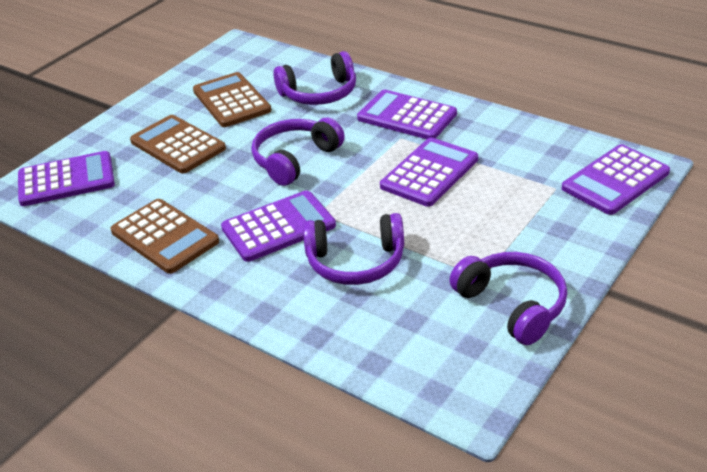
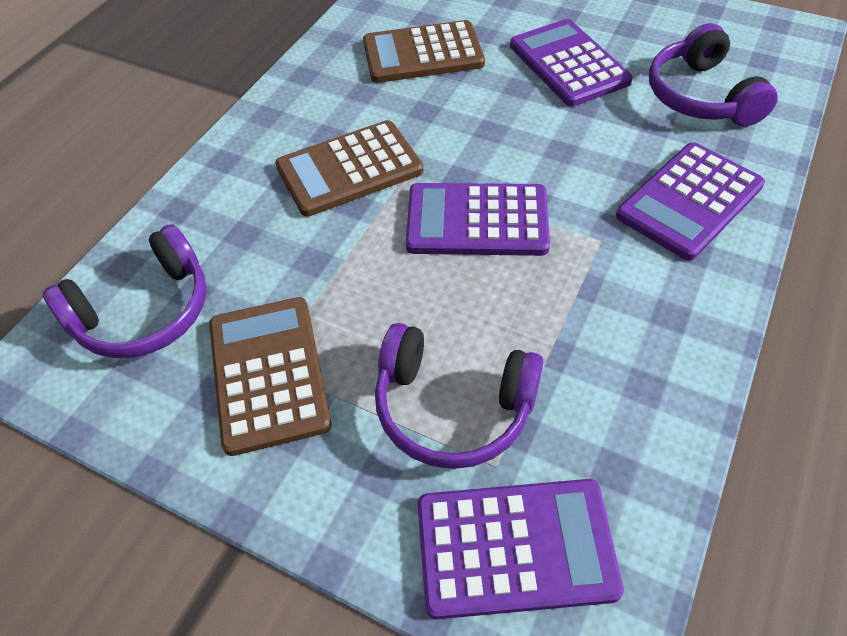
purple calculator: [18,151,115,206] [221,190,336,262] [357,90,457,139] [380,137,478,207] [562,144,670,215] = 5 -> [406,183,550,256] [418,479,624,619] [510,19,633,106] [616,142,765,261] = 4
purple headphones: [251,117,345,186] [273,51,356,105] [303,213,404,285] [450,252,567,345] = 4 -> [43,224,207,358] [375,323,543,469] [649,23,778,126] = 3

